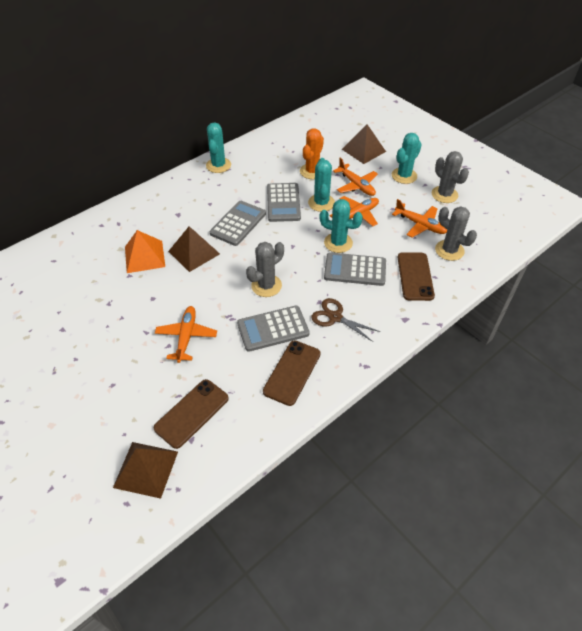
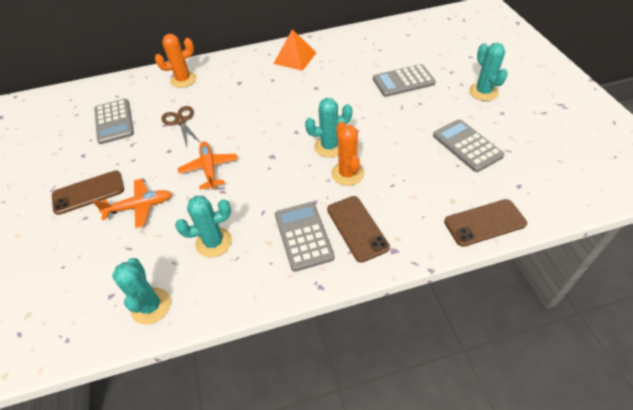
brown pyramid: [113,442,178,499] [168,226,220,272] [342,124,386,164] = 3 -> none = 0
grey cactus: [246,242,284,297] [432,151,469,203] [435,206,477,261] = 3 -> none = 0
orange cactus: [300,128,324,179] = 1 -> [155,34,197,88] [331,121,364,186] = 2
orange plane: [155,306,217,363] [330,196,379,227] [333,158,378,196] [392,199,447,238] = 4 -> [93,179,172,228] [178,141,238,190] = 2

